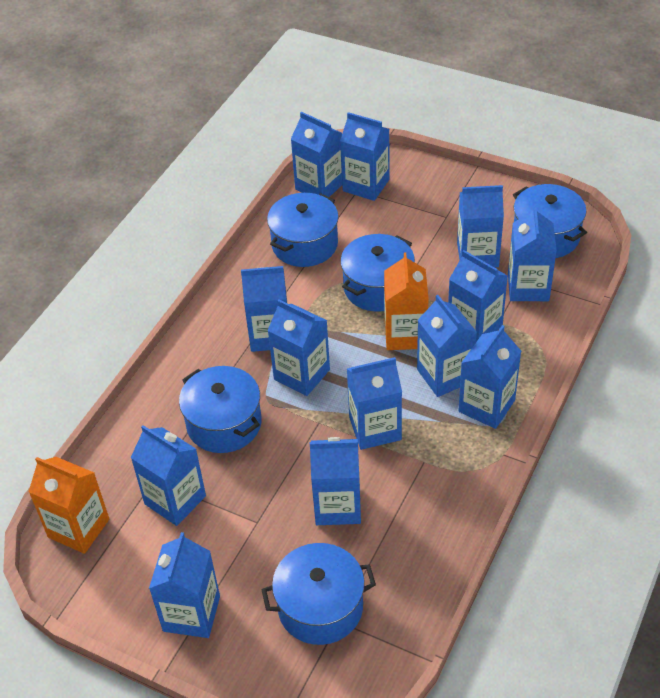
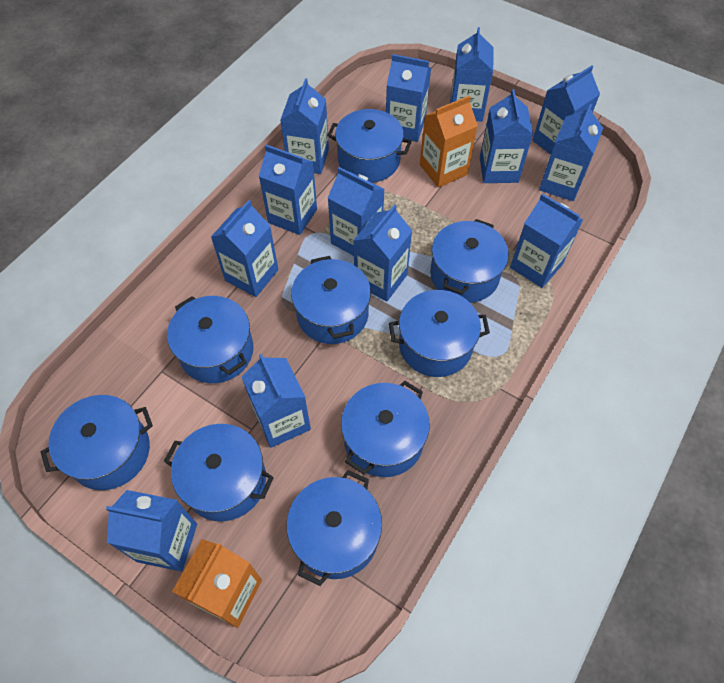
blue pot: [179,366,262,453] [262,543,376,645] [267,193,339,267] [341,234,415,312] [513,184,587,258] = 5 -> [41,395,153,490] [164,424,274,522] [167,296,254,383] [286,470,382,586] [291,256,371,344] [327,109,412,183] [341,381,430,477] [389,290,490,377] [430,219,509,303] = 9

